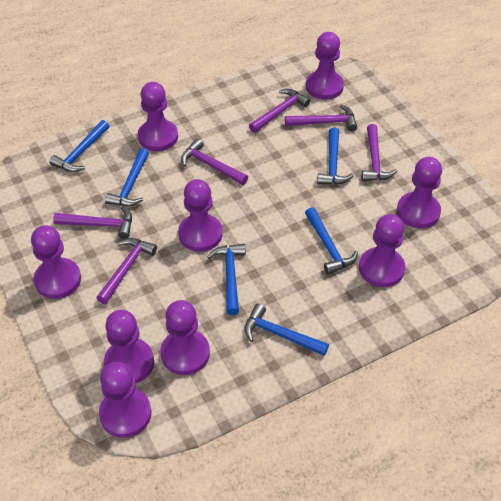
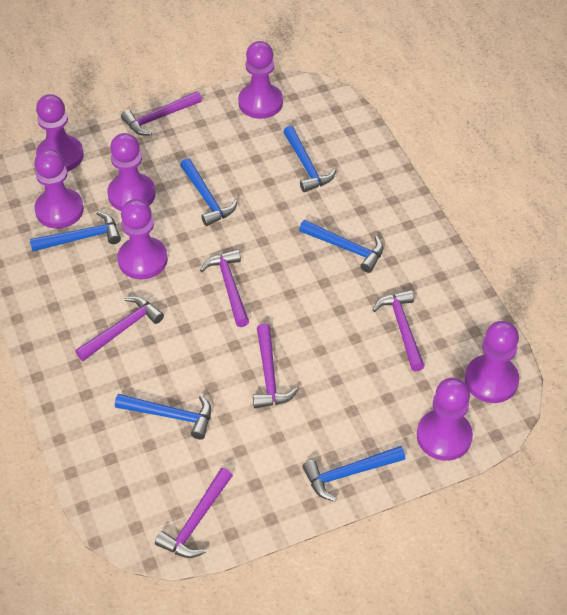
purple pawn: [31,225,81,299] [99,362,151,438] [104,310,154,383] [138,82,178,151] [160,300,210,375] [178,179,223,252] [306,32,344,100] [359,214,405,287] [397,157,442,228] = 9 -> [34,149,84,229] [36,94,84,172] [107,133,156,211] [117,199,168,279] [238,41,283,119] [417,378,473,461] [465,321,519,403] = 7

